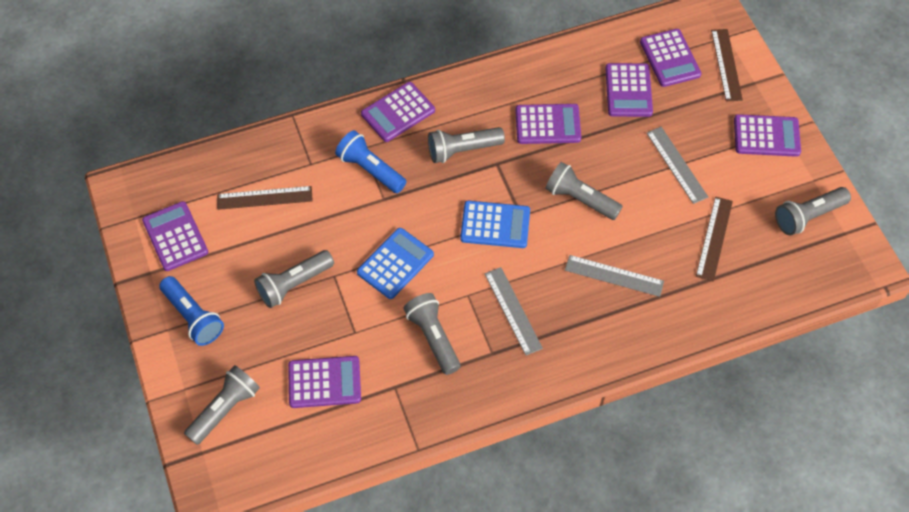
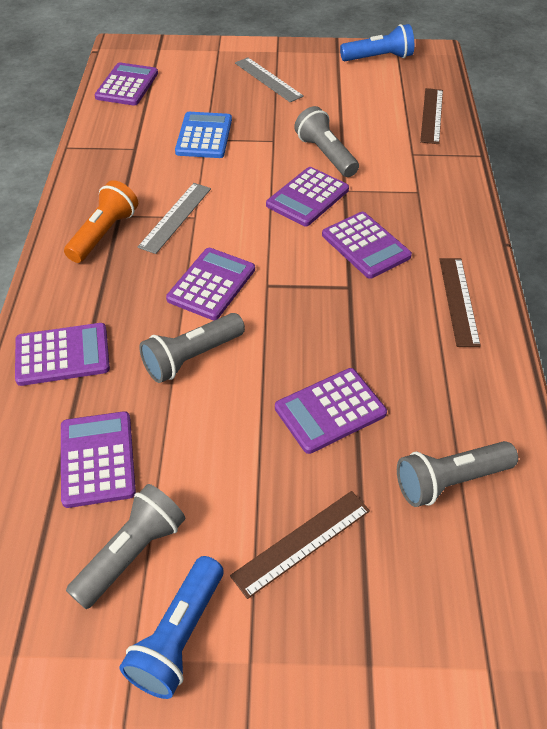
blue calculator: [357,228,434,299] [460,201,530,248] = 2 -> [175,112,232,158] = 1
grey flashlight: [184,365,260,445] [254,250,334,308] [403,293,461,375] [428,127,505,163] [545,162,623,220] [775,187,851,235] = 6 -> [66,484,186,609] [139,313,245,383] [294,106,359,177] [397,441,518,507] = 4
grey ruler: [485,267,543,355] [565,255,664,297] [647,127,708,204] = 3 -> [138,183,211,254] [235,58,304,102] = 2
orange flashlight: none = 0 -> [64,180,138,263] = 1

